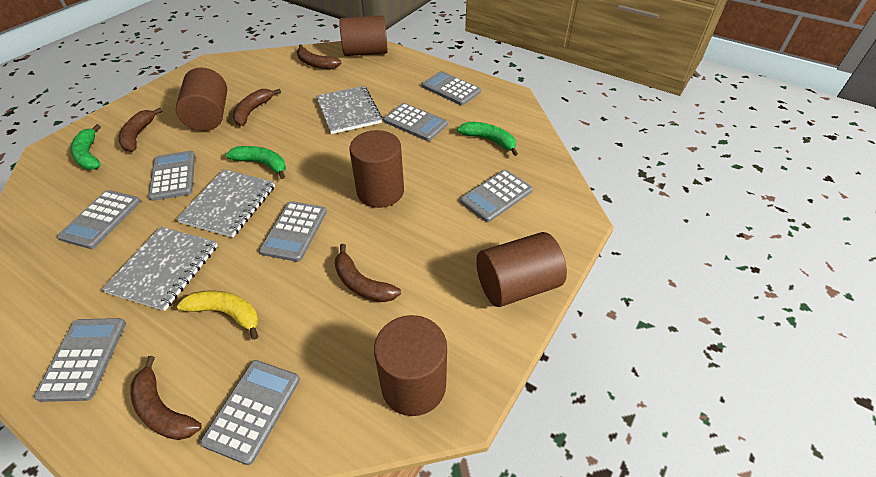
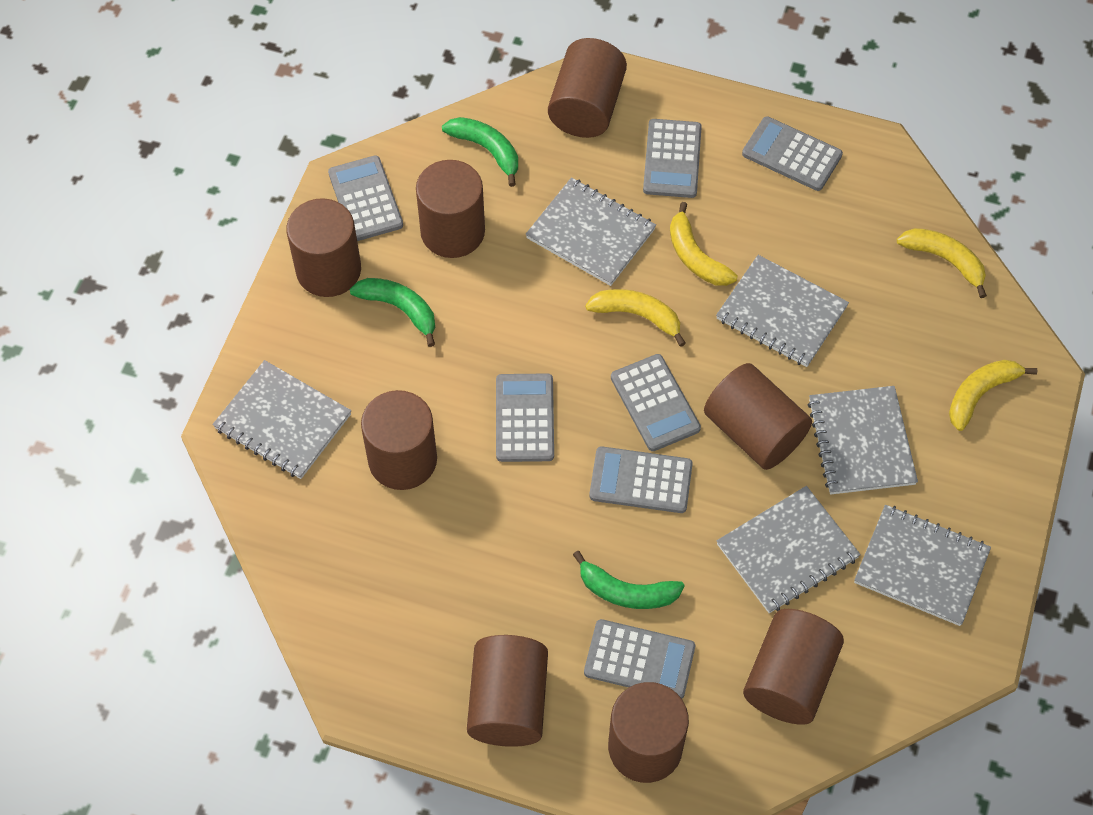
brown banana: [119,108,163,152] [130,356,202,440] [233,89,281,126] [297,44,341,69] [334,244,401,302] = 5 -> none = 0
brown cylinder: [176,68,227,131] [339,16,388,56] [349,130,404,208] [374,315,447,416] [476,232,567,307] = 5 -> [286,198,361,297] [361,390,437,490] [416,160,485,258] [467,635,548,747] [548,38,627,138] [608,682,689,783] [704,363,812,470] [743,609,844,725] = 8
grey calculator: [34,318,126,402] [57,190,141,249] [148,151,195,201] [200,360,300,465] [259,201,327,262] [383,103,448,141] [422,71,481,105] [460,169,533,222] = 8 -> [328,155,403,241] [496,373,554,462] [584,619,695,699] [589,446,693,513] [611,354,701,451] [643,119,702,198] [742,116,843,191] = 7
grey notebook: [102,227,218,311] [176,169,275,238] [316,86,382,134] = 3 -> [212,360,351,479] [526,177,656,286] [716,255,849,367] [717,486,861,613] [808,386,918,495] [854,505,991,626] = 6
yellow banana: [177,290,259,340] = 1 -> [585,289,686,347] [670,202,738,286] [897,228,987,298] [949,360,1037,431] = 4

